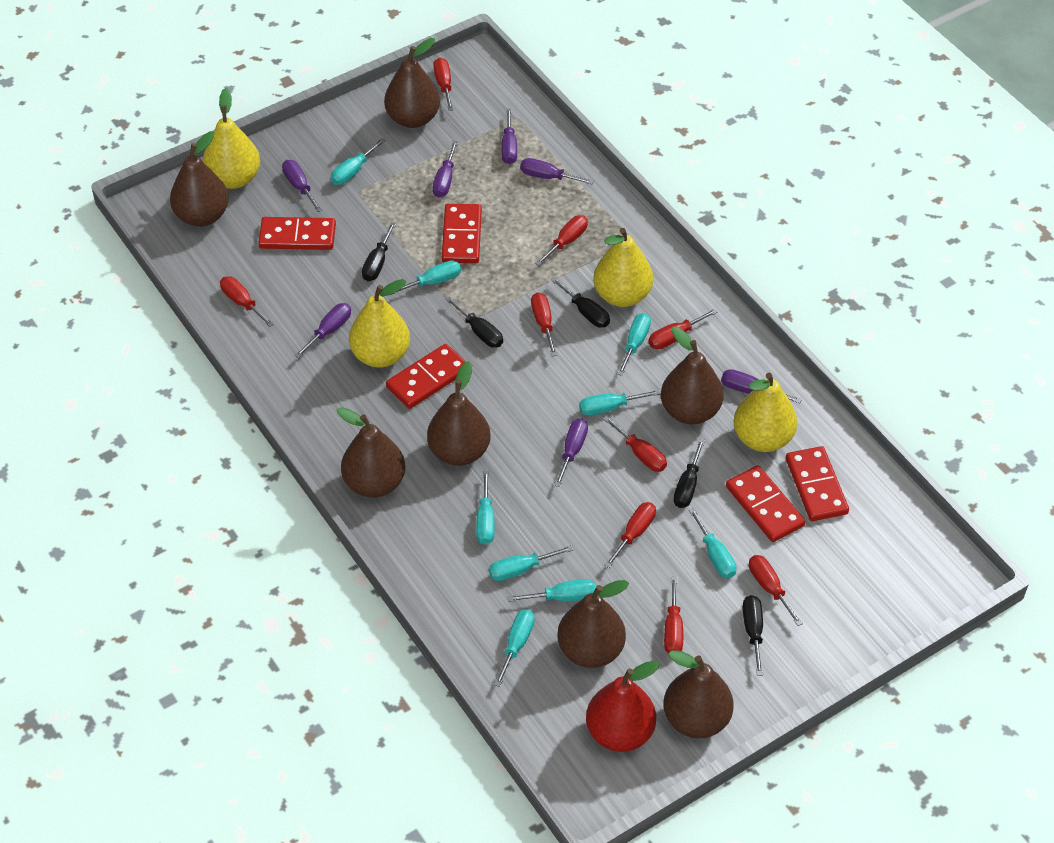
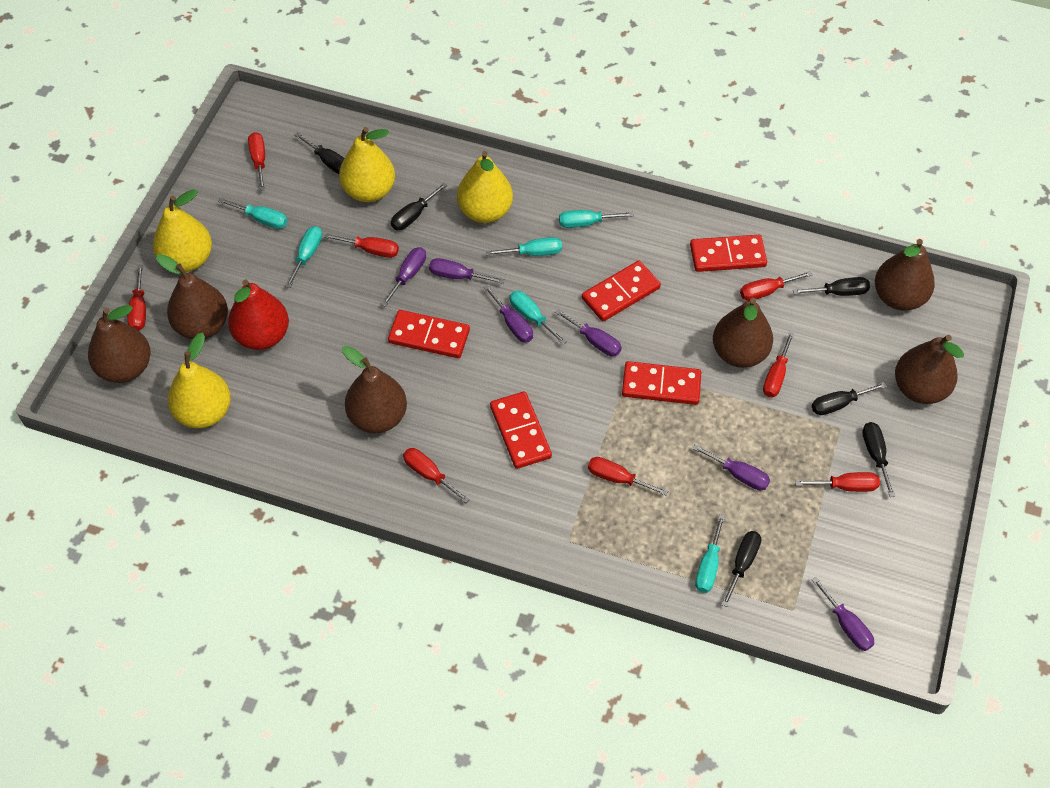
black screwdriver: [362,222,396,281] [445,297,503,348] [551,277,610,328] [674,439,705,508] [743,595,763,676] = 5 -> [295,132,345,174] [391,182,448,230] [721,531,761,607] [793,277,870,296] [812,382,887,415] [862,422,895,497] = 6
brown pear: [170,131,229,227] [336,407,405,498] [384,38,440,128] [427,361,491,466] [557,580,629,668] [661,327,724,424] [663,650,734,738] = 7 -> [88,305,151,383] [156,254,228,339] [342,346,407,433] [713,298,773,368] [875,239,935,311] [895,335,964,404] = 6
purple screwdriver: [282,160,322,212] [294,303,351,358] [433,141,458,198] [502,108,517,165] [520,158,594,184] [554,418,588,487] [721,369,802,403] = 7 -> [381,247,426,307] [429,258,505,284] [483,285,533,343] [555,309,622,357] [692,444,770,490] [811,577,874,651] = 6
red screwdriver: [220,276,274,327] [433,58,454,111] [531,292,557,356] [535,215,588,266] [603,416,667,472] [604,502,656,568] [648,309,718,349] [664,576,683,653] [749,555,803,626] = 9 -> [127,265,146,331] [248,132,265,191] [324,233,399,258] [403,448,470,503] [588,457,668,496] [740,271,813,301] [763,331,794,397] [795,472,880,492] = 8
turquoise screwdriver: [331,138,386,185] [391,260,461,295] [476,471,495,545] [489,545,574,581] [494,609,535,687] [507,579,596,602] [579,390,661,416] [617,313,651,376] [689,508,736,578] = 9 -> [218,198,287,229] [285,226,322,288] [486,237,562,256] [510,291,567,345] [559,210,634,228] [695,515,725,593] = 6

